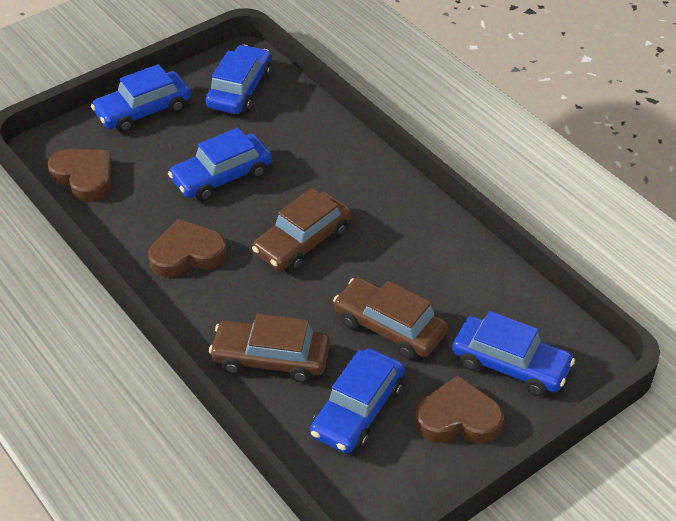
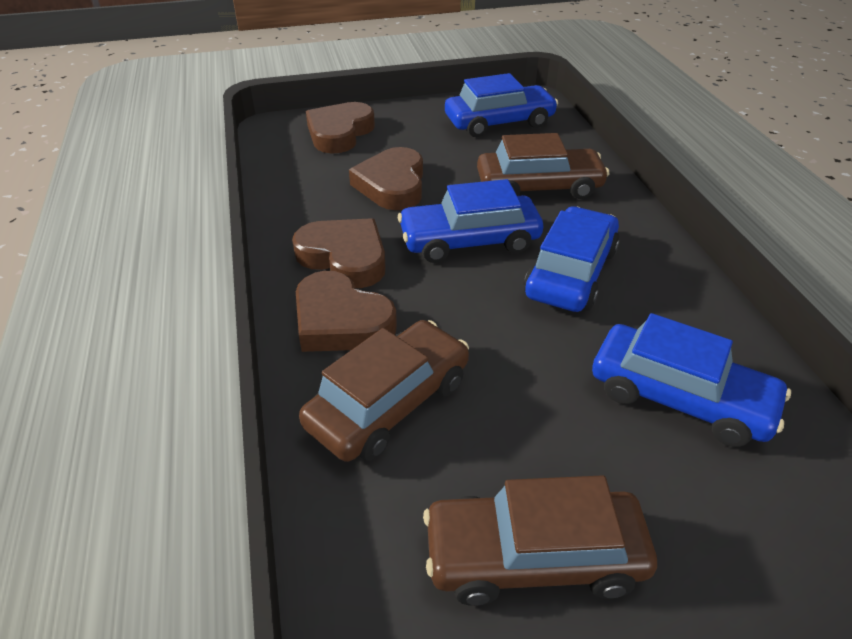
blue car: [91,64,191,133] [168,128,272,201] [206,45,271,114] [310,348,405,453] [452,311,575,396] = 5 -> [398,179,543,263] [445,73,558,137] [524,206,620,312] [592,313,791,447] = 4
brown heart: [48,149,111,202] [148,219,226,278] [415,375,504,444] = 3 -> [292,218,386,288] [296,271,397,352] [306,102,375,153] [349,147,423,210] = 4

